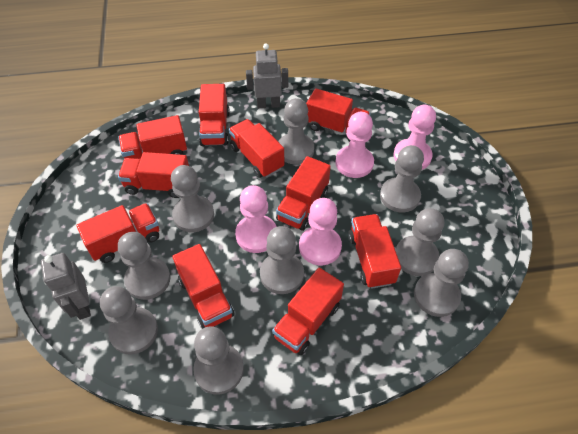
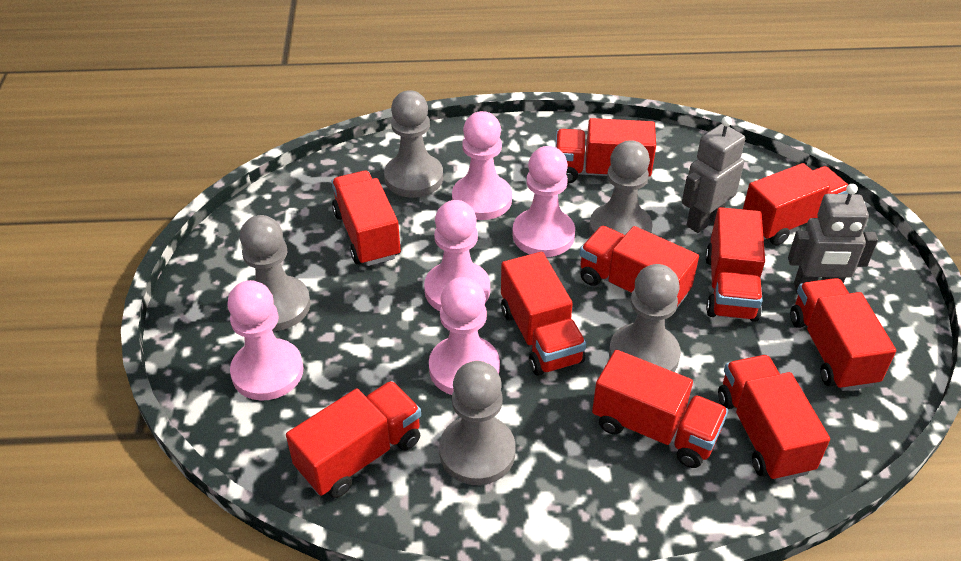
grey pawn: [100,286,158,355] [118,232,170,300] [171,165,214,232] [193,326,244,395] [260,226,304,294] [278,98,314,164] [380,145,424,212] [395,208,444,276] [414,249,469,317] = 9 -> [240,215,310,331] [384,90,443,198] [439,361,516,485] [589,140,653,236] [609,264,681,372] = 5
pink pawn: [235,185,277,253] [299,198,342,265] [335,112,374,178] [393,105,436,170] = 4 -> [227,280,303,401] [424,200,490,311] [429,277,500,395] [452,111,512,220] [512,146,575,257] = 5

